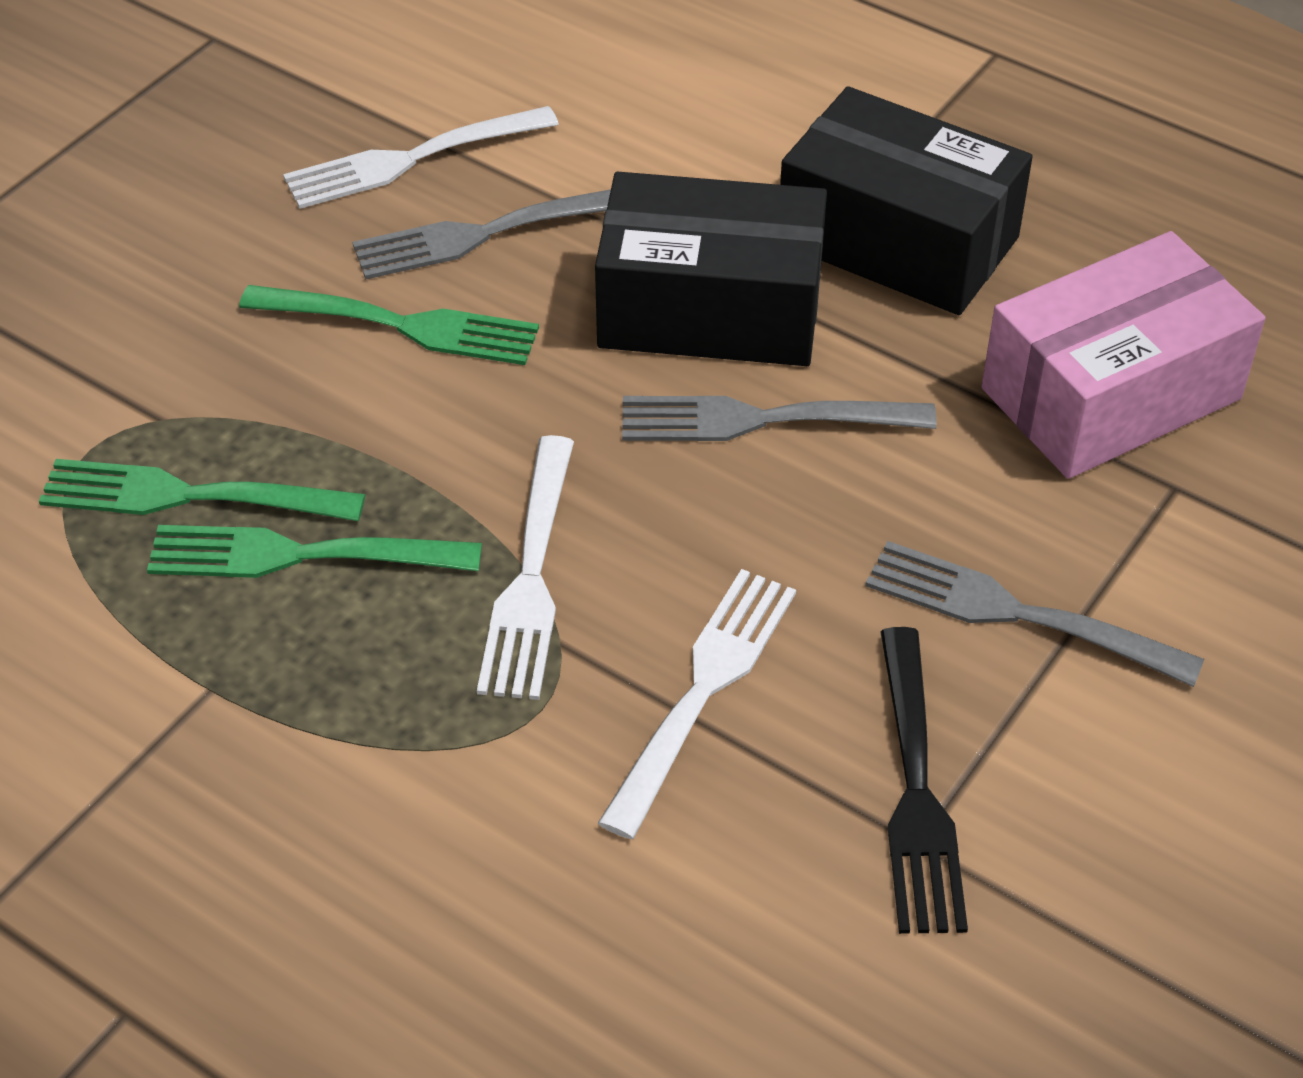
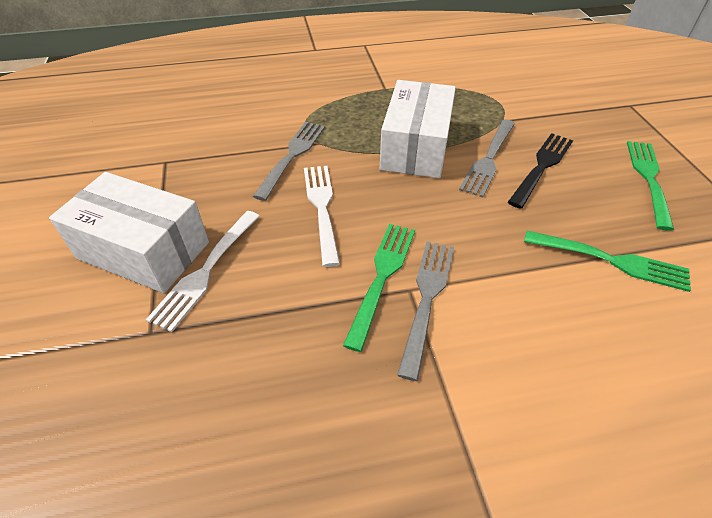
black box: [595,172,827,366] [780,86,1033,315] = 2 -> none = 0
pink box: [981,231,1265,479] = 1 -> none = 0
white box: none = 0 -> [49,172,209,293] [380,80,456,178] = 2
white fork: [283,106,559,209] [477,435,574,700] [598,569,796,839] = 3 -> [146,211,260,332] [304,166,340,267] = 2

